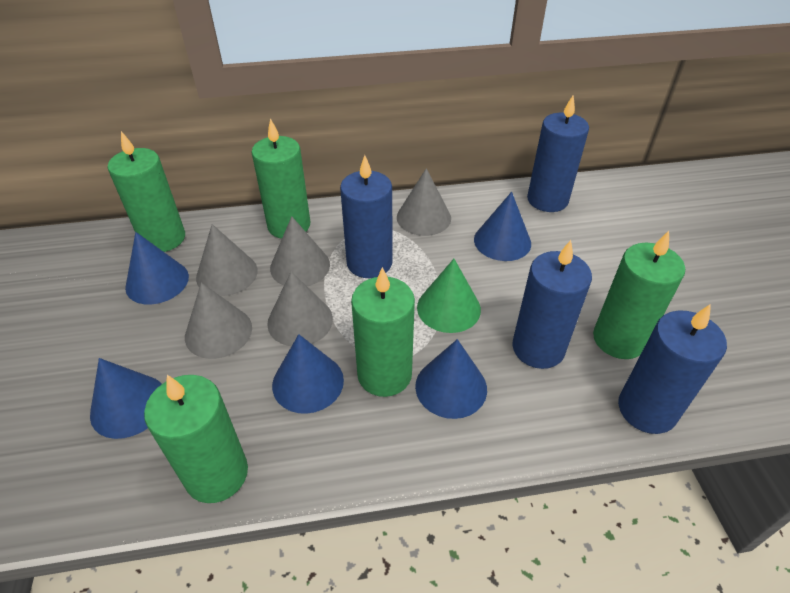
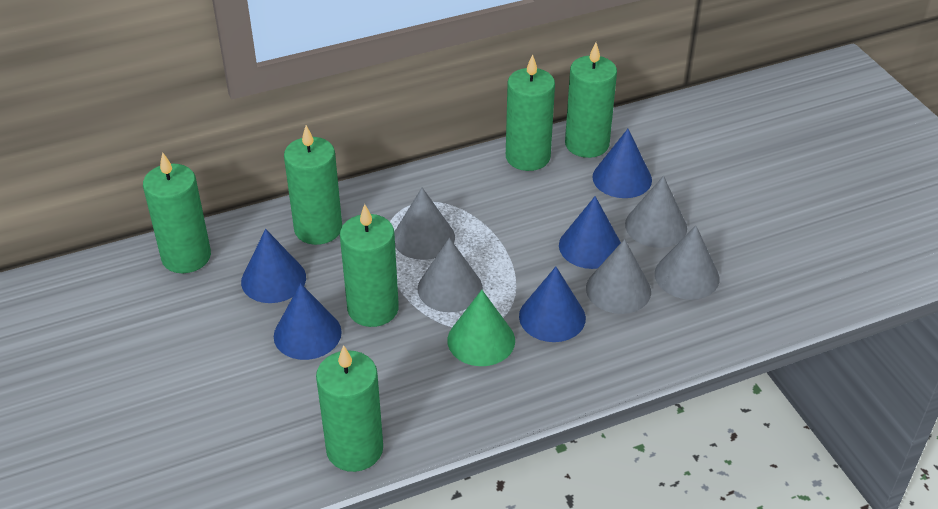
blue candle: [340,155,393,278] [512,240,592,369] [527,96,589,212] [618,304,727,434] = 4 -> none = 0
green candle: [108,131,185,252] [144,375,248,503] [251,119,310,239] [351,267,415,397] [593,231,685,359] = 5 -> [143,152,211,273] [284,125,342,245] [316,345,383,472] [340,204,399,327] [506,54,555,171] [565,43,617,158] = 6

